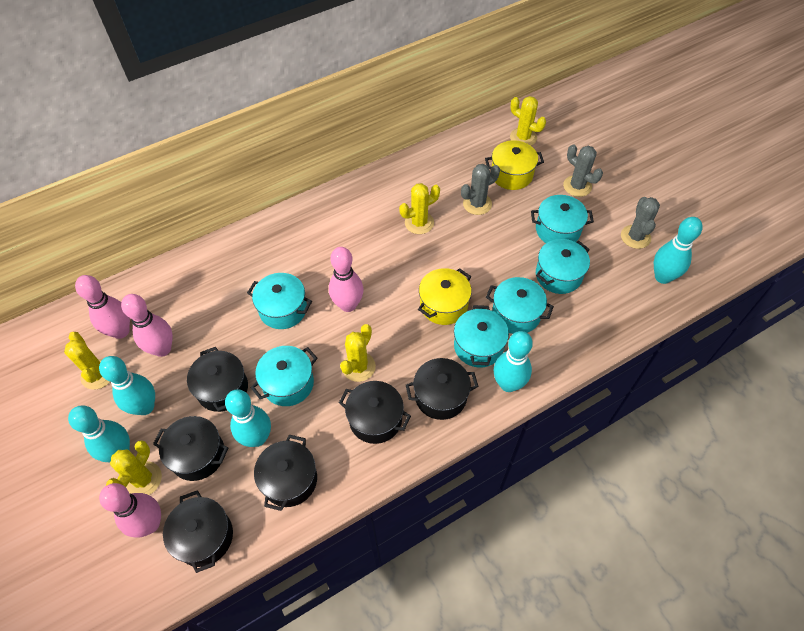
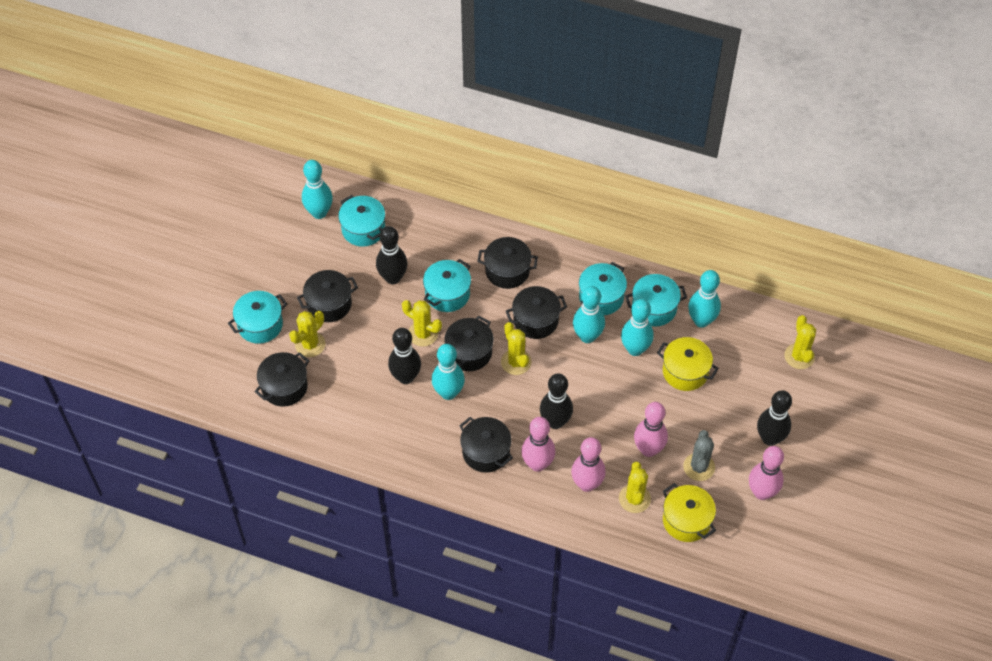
black bowling pin: none = 0 -> [376,226,408,284] [388,328,421,384] [540,373,573,429] [757,390,792,446] = 4
grey cactus: [461,164,500,215] [563,144,603,197] [621,197,660,249] = 3 -> [683,430,715,481] = 1
turquoise pot: [247,273,312,329] [251,346,318,406] [454,305,509,368] [486,277,554,334] [531,195,594,243] [536,239,590,294] = 6 -> [228,291,287,344] [338,195,385,247] [423,259,471,312] [579,262,627,315] [625,274,687,327] = 5

